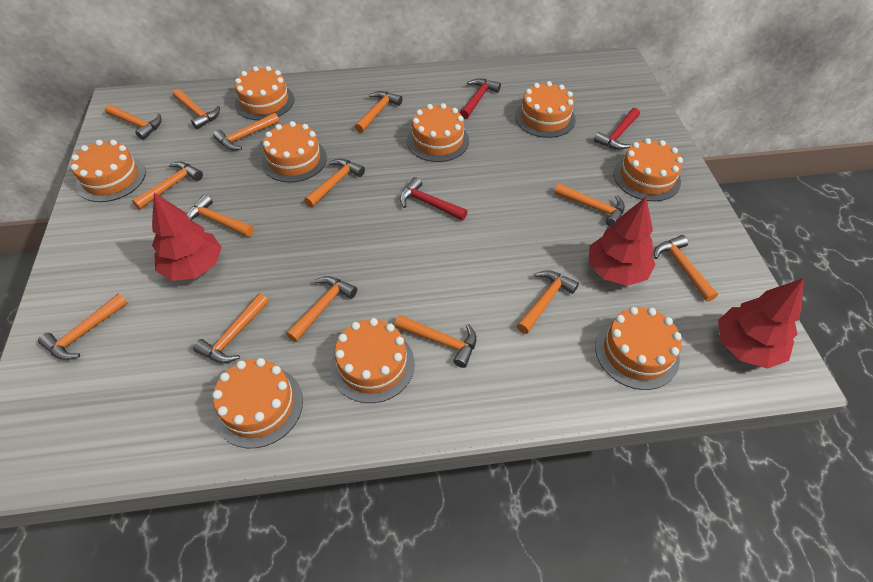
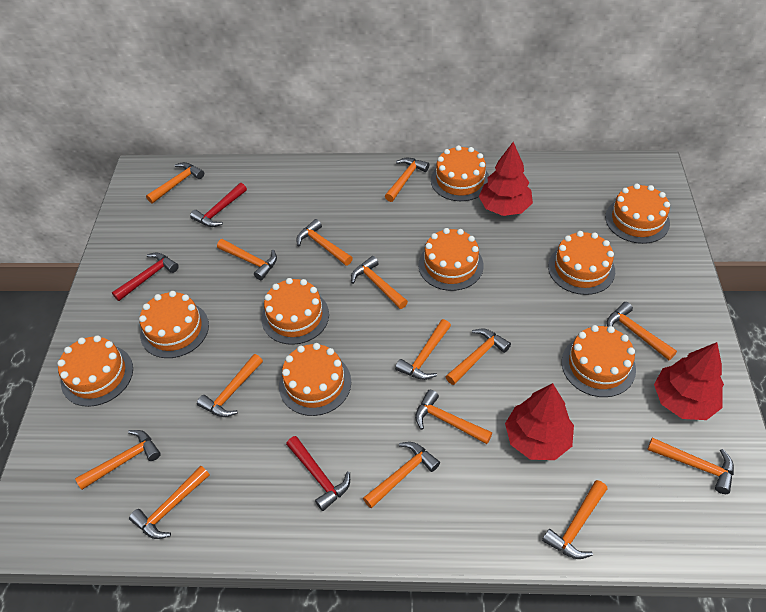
orange hammer: [38,293,128,360] [105,104,162,140] [132,162,203,210] [173,89,220,129] [187,194,254,237] [193,293,269,363] [213,113,279,150] [286,276,357,342] [304,159,365,207] [355,91,403,133] [395,315,477,368] [517,270,579,334] [554,184,625,227] [654,235,718,302] = 14 -> [75,430,161,490] [129,466,210,539] [146,162,204,203] [197,354,263,417] [217,239,277,280] [296,219,353,266] [351,256,408,309] [363,442,440,509] [385,158,429,202] [395,319,451,380] [415,390,492,444] [445,329,511,385] [542,480,608,559] [607,302,677,360] [647,438,734,494] = 15

